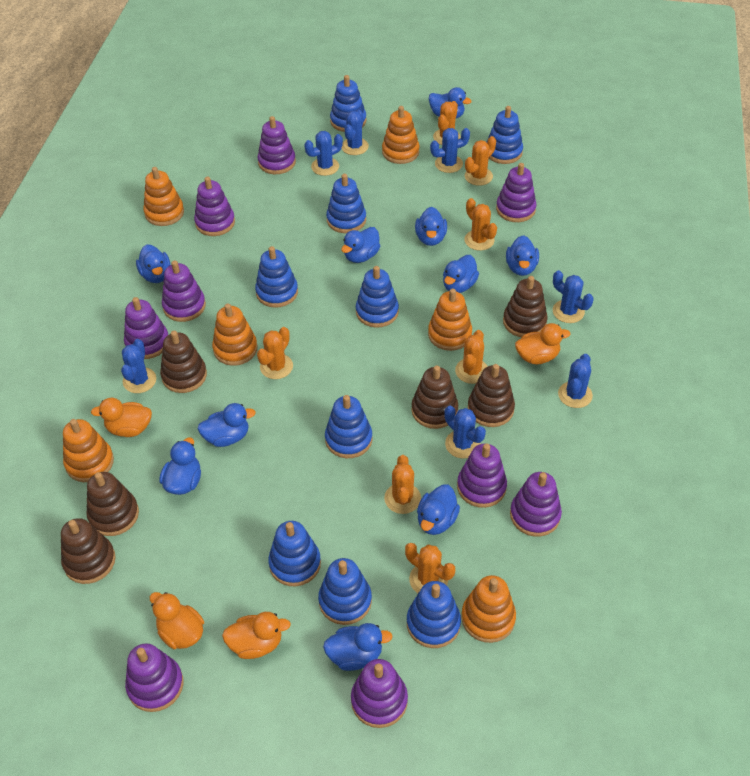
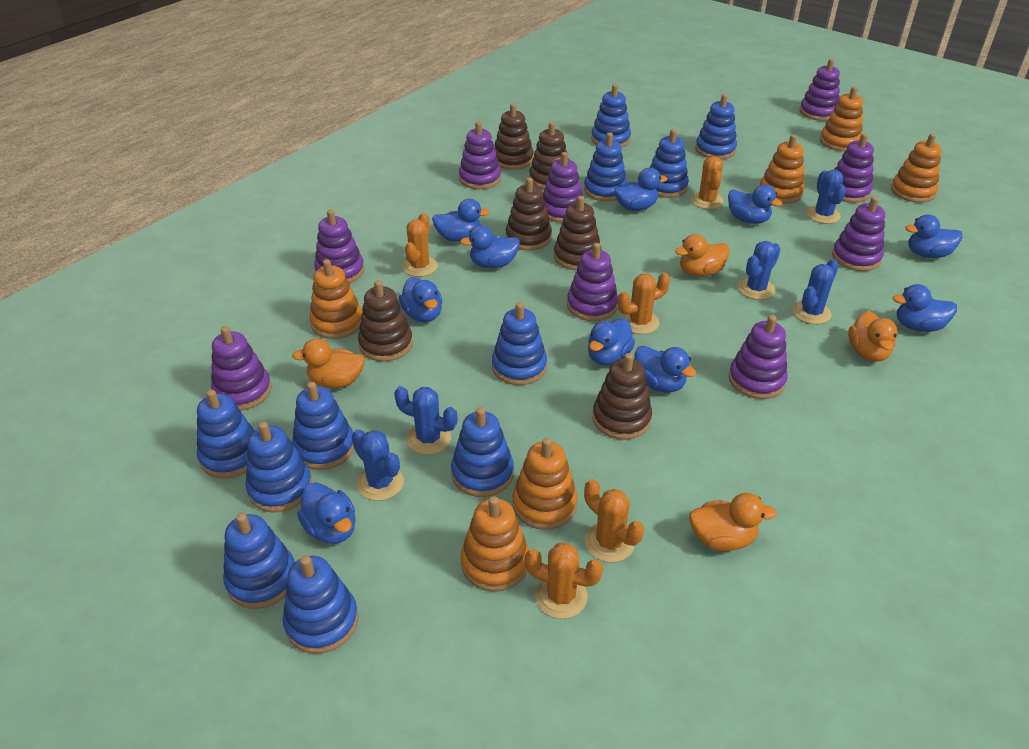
blue cactus: [121,339,156,393] [304,131,343,176] [342,110,369,155] [430,128,470,173] [444,406,486,459] [553,270,593,323] [558,354,593,408] = 7 -> [352,429,404,501] [394,386,458,455] [738,241,780,300] [792,259,839,324] [807,170,846,224] = 5
blue stacking toy: [255,246,298,308] [268,521,321,586] [318,558,372,625] [325,395,372,458] [326,174,366,233] [330,75,366,132] [356,266,399,328] [407,581,461,648] [486,106,523,164] = 9 -> [197,389,254,479] [223,513,295,609] [246,421,312,512] [283,556,358,654] [292,382,354,470] [451,407,514,497] [492,302,547,385] [584,132,627,202] [591,84,631,148] [649,129,689,198] [695,94,737,159] = 11
orange cactus: [257,327,293,379] [384,455,421,514] [405,543,455,593] [433,101,461,145] [455,330,488,384] [464,198,497,251] [465,136,496,186] = 7 -> [402,213,438,277] [525,543,603,619] [584,479,644,563] [618,273,670,334] [691,156,724,209] = 5

